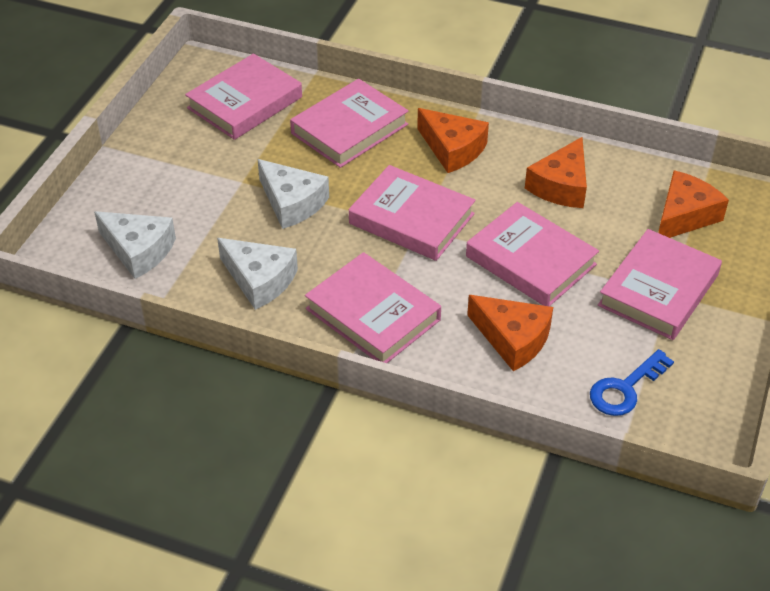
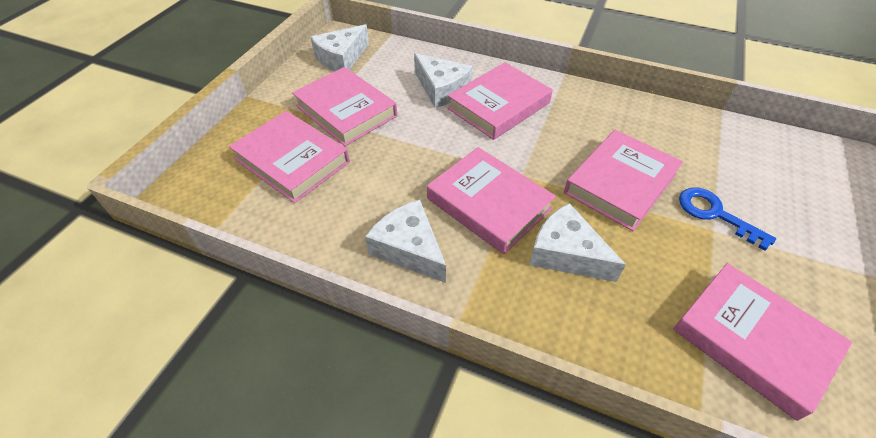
orange cheese: [417,108,489,173] [467,295,553,371] [525,137,587,208] [658,170,729,238] = 4 -> none = 0
white cheese: [94,211,176,279] [217,238,298,310] [258,159,329,229] = 3 -> [311,24,369,71] [365,200,446,283] [414,53,472,108] [529,203,626,282] = 4

